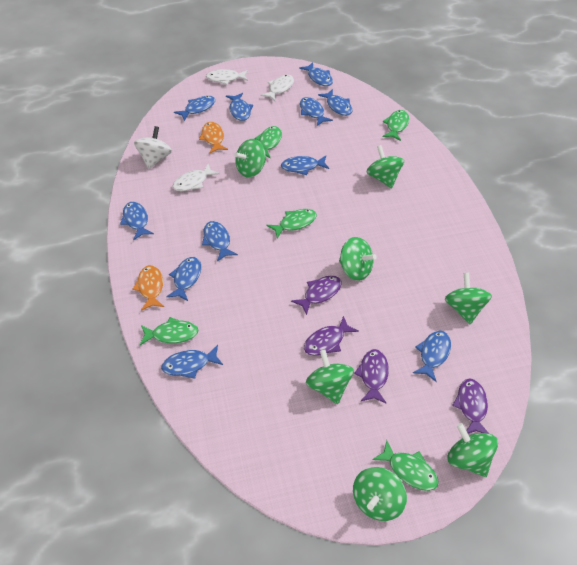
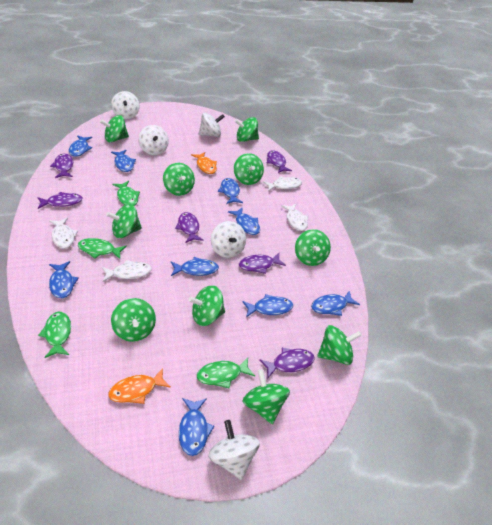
blue fish: [120,202,154,240] [161,345,223,379] [166,257,201,301] [174,96,215,121] [202,221,238,262] [226,93,253,121] [281,156,329,175] [299,62,333,86] [300,97,333,126] [318,89,352,116] [413,331,451,382] = 11 -> [49,261,79,298] [69,135,92,157] [111,150,136,172] [171,257,219,276] [179,398,214,456] [218,178,243,204] [228,207,260,235] [242,294,293,317] [311,290,360,316] = 9
green fish: [140,317,199,345] [254,126,282,158] [267,209,317,238] [372,440,439,491] [382,110,409,141] = 5 -> [38,312,71,358] [78,238,127,259] [113,181,140,206] [197,358,255,389] = 4
green spinning top: [234,139,266,177] [306,350,354,404] [339,237,377,281] [353,467,407,521] [367,145,404,188] [445,273,492,324] [447,423,498,477] = 7 -> [100,115,129,143] [106,204,142,238] [111,298,156,342] [163,163,195,196] [188,285,225,326] [234,153,264,185] [235,117,259,142] [242,369,290,424] [295,229,331,266] [317,325,362,365] = 10
purple fish: [291,275,342,315] [304,316,359,356] [354,349,389,403] [452,379,489,434] = 4 -> [37,192,82,209] [50,154,73,178] [175,212,204,243] [239,253,286,274] [259,348,315,378] [267,150,292,173] = 6
white fish: [172,164,219,191] [206,69,248,85] [260,75,294,101] = 3 -> [49,217,78,248] [102,260,152,282] [263,176,302,192] [281,204,308,231] = 4
white spinning top: [134,126,172,169] = 1 -> [111,91,140,119] [138,125,169,155] [199,113,225,137] [208,420,260,480] [211,221,246,258] = 5

